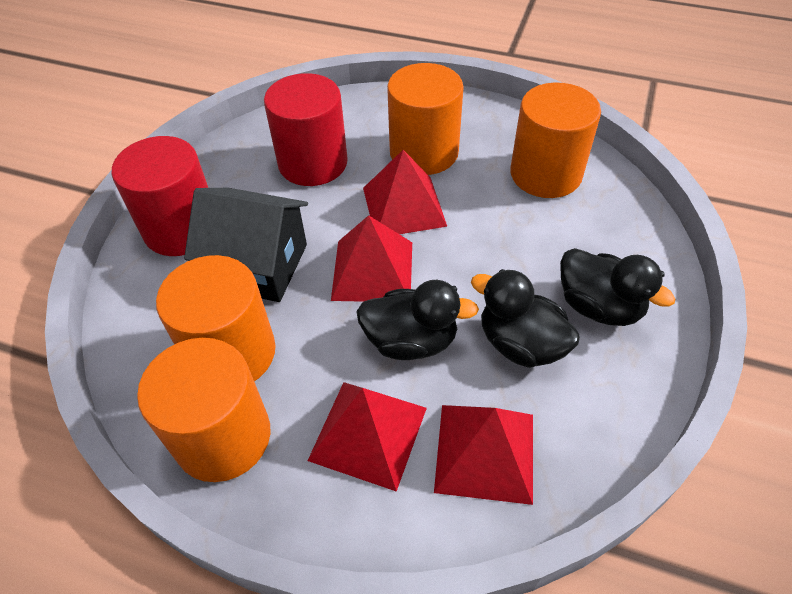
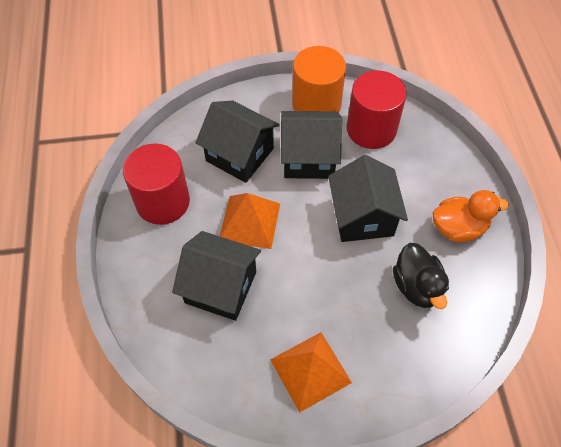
black duck: [356,280,479,360] [471,269,580,368] [560,248,675,326] = 3 -> [393,243,449,309] = 1
black house: [184,188,308,302] = 1 -> [172,231,261,321] [195,101,280,183] [281,111,342,179] [328,155,408,242] = 4
orange cylinder: [137,338,270,482] [156,255,276,381] [387,63,464,175] [510,83,601,198] = 4 -> [292,46,346,112] = 1
orange duck: none = 0 -> [433,190,509,242] = 1
orange pyramid: none = 0 -> [220,193,280,249] [270,332,352,413] = 2
red pyramid: [308,382,427,492] [331,215,412,302] [363,150,447,234] [434,405,533,505] = 4 -> none = 0

